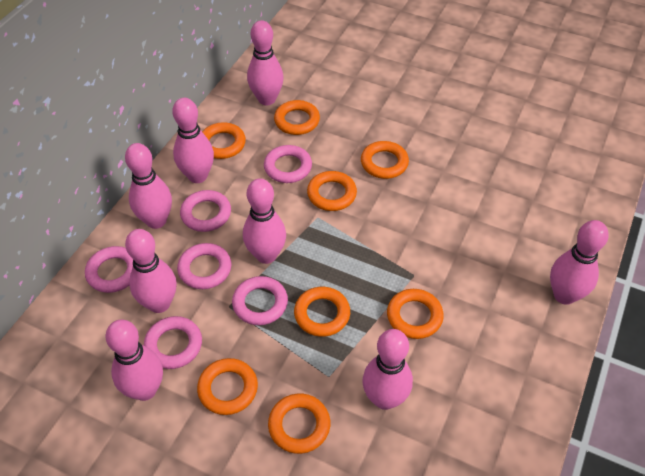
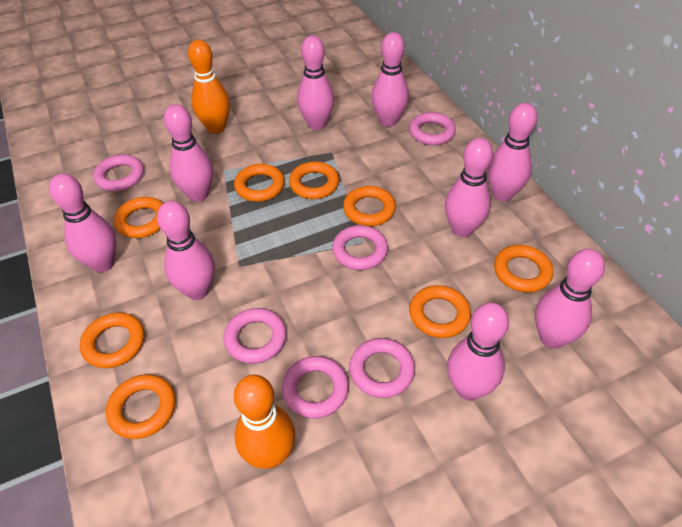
orange bowling pin: none = 0 -> [188,39,230,134] [234,375,296,469] = 2
pink bowling pin: [105,320,163,401] [125,143,172,229] [125,229,177,313] [172,98,214,183] [243,178,286,264] [247,20,284,105] [362,329,413,410] [550,220,609,305] = 8 -> [49,174,117,272] [157,201,215,300] [164,104,213,202] [297,35,334,130] [371,32,409,127] [445,138,493,237] [447,302,509,400] [488,103,537,201] [535,249,605,349] = 9

